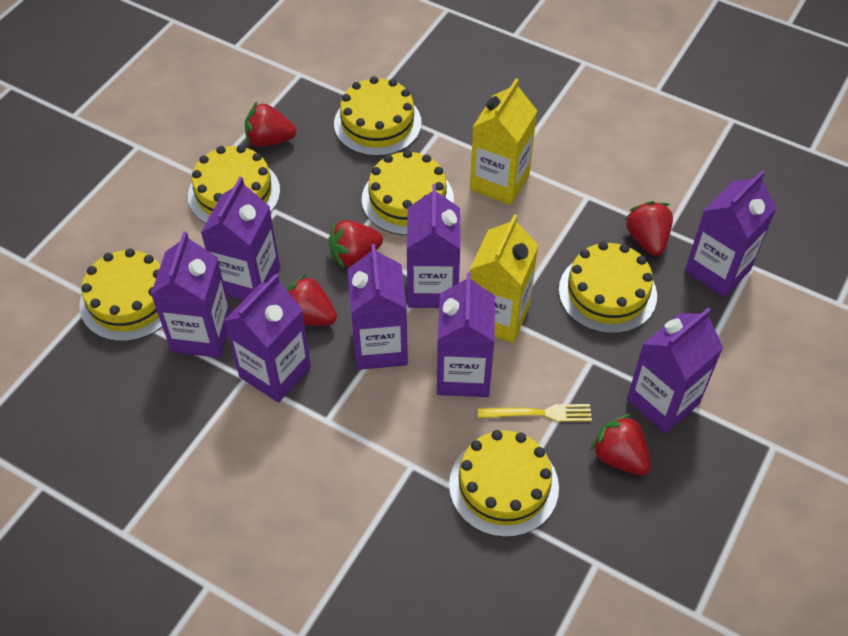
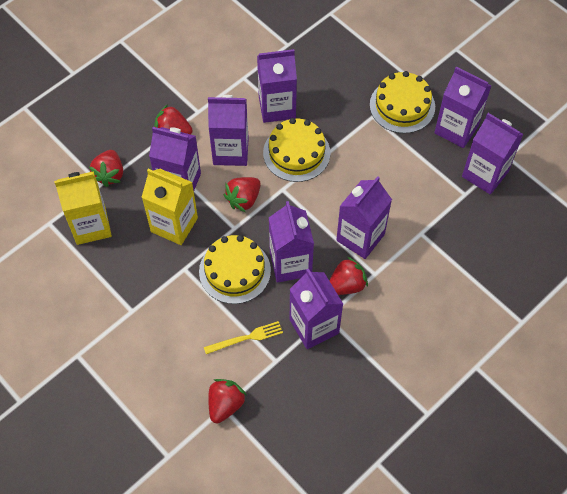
yellow cake: [80,249,162,341] [188,145,280,224] [334,76,422,156] [362,150,454,235] [449,430,559,537] [559,242,657,334] = 6 -> [199,235,271,304] [263,118,330,182] [370,71,435,133] = 3

